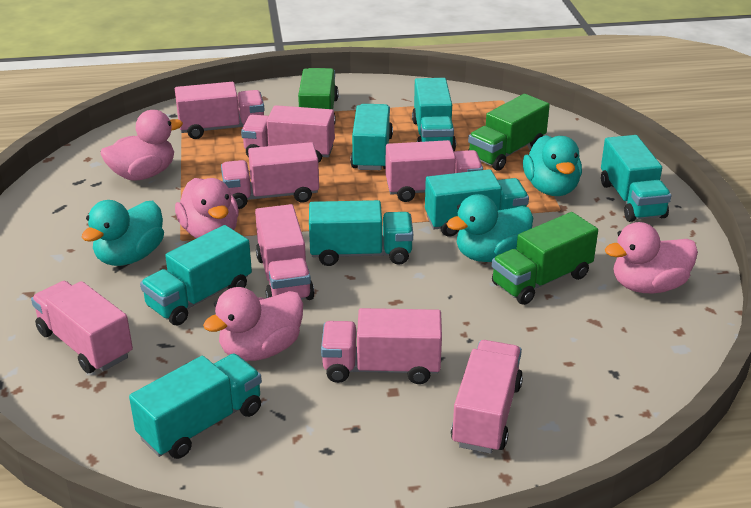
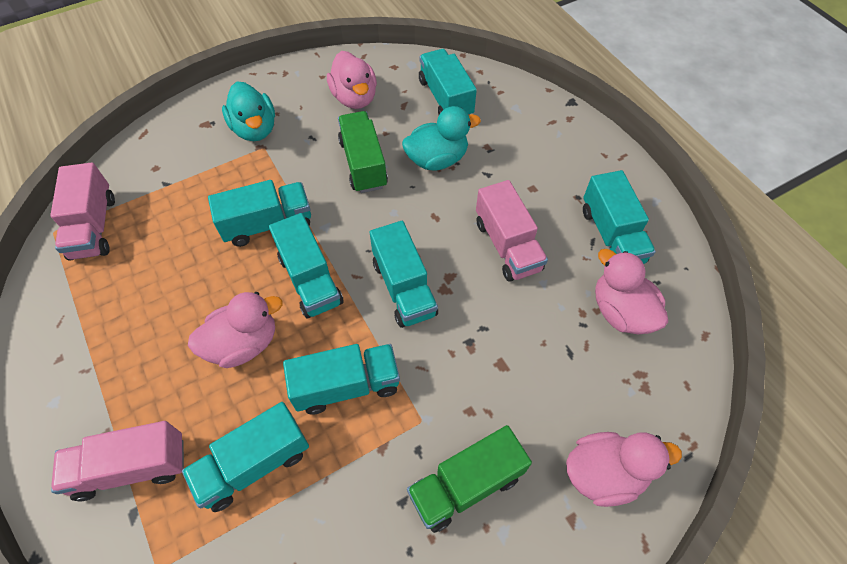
green truck: [298,68,338,126] [468,94,550,171] [492,212,598,305] = 3 -> [338,111,388,193] [407,425,532,533] = 2
pink truck: [31,281,133,373] [175,82,265,139] [221,142,319,209] [241,105,335,163] [255,204,315,300] [321,308,442,384] [386,140,483,202] [451,340,523,454] = 8 -> [50,163,115,260] [51,421,184,501] [476,180,548,282] = 3
turquoise duck: [81,200,164,266] [447,194,533,262] [523,135,582,196] = 3 -> [222,82,275,141] [402,106,481,171] = 2

